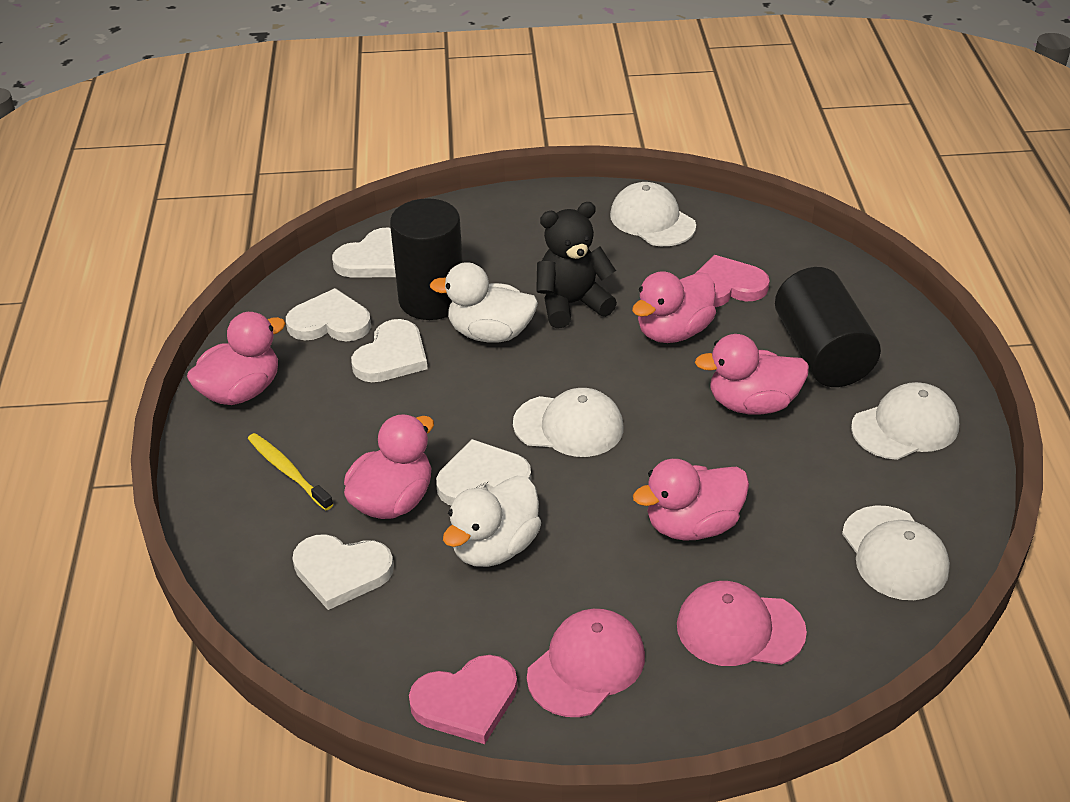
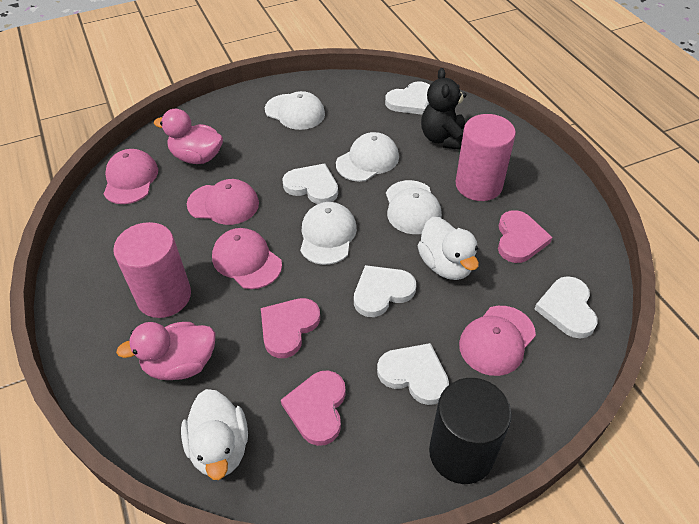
black cylinder: [390,198,463,320] [775,267,881,387] = 2 -> [429,378,512,484] = 1
pink cap: [527,609,645,717] [677,581,807,666] = 2 -> [104,149,158,204] [187,179,259,225] [212,228,282,289] [459,306,536,376] = 4
pink cylinder: none = 0 -> [113,222,191,318] [456,114,516,201] = 2
pink duck: [187,312,286,405] [344,414,434,519] [632,271,716,343] [633,459,749,541] [695,334,809,415] = 5 -> [116,322,215,380] [154,109,223,164] = 2
pink heart: [409,655,517,744] [696,255,770,307] = 2 -> [261,298,320,358] [281,370,346,446] [498,210,552,263] = 3
yellow toothbrush: [248,433,333,510] = 1 -> none = 0

